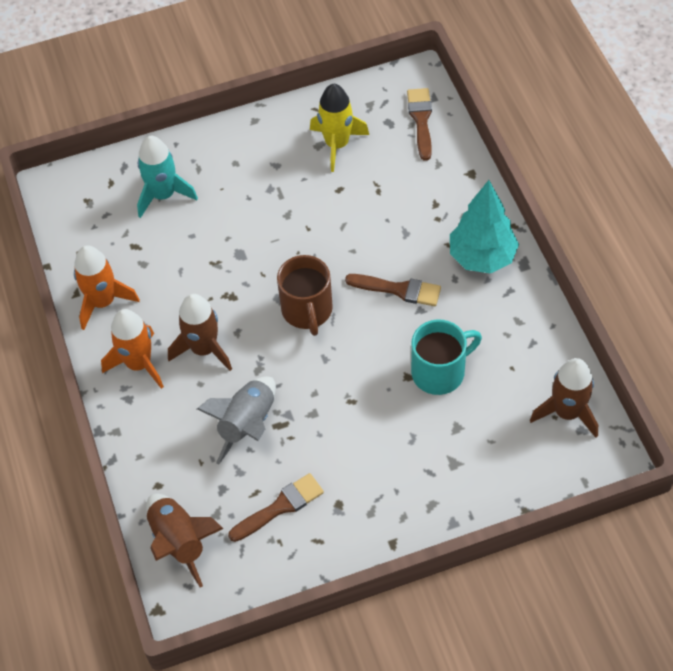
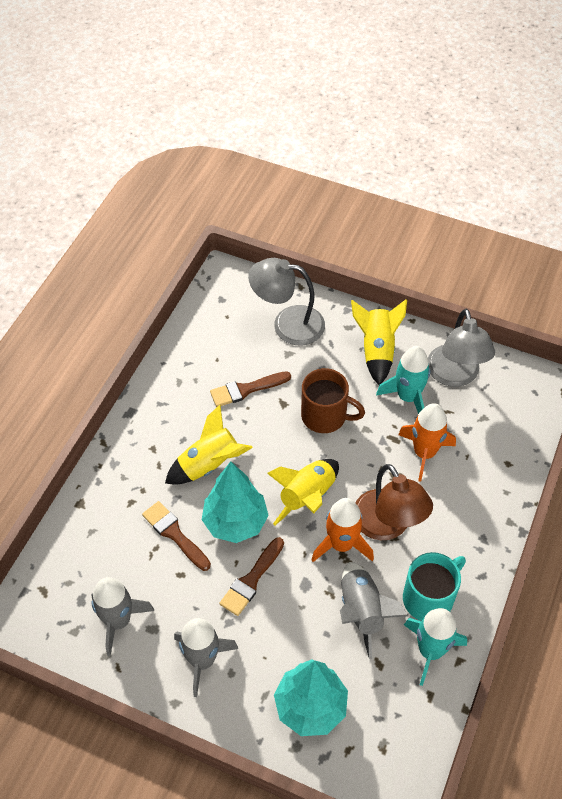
brown lamp: none = 0 -> [355,464,433,540] = 1
brown rocket: [146,494,223,587] [168,294,232,371] [530,358,598,438] = 3 -> none = 0
grey lamp: none = 0 -> [248,258,325,345] [428,309,495,387] = 2
grey rocket: [197,376,276,465] = 1 -> [91,577,154,656] [174,618,238,697] [340,562,408,659] = 3
turquoise rocket: [137,136,198,218] = 1 -> [376,346,430,414] [404,608,467,686] = 2
turquoise tree: [450,180,519,274] = 1 -> [202,461,269,543] [274,659,348,736] = 2
yellow rocket: [310,84,369,172] = 1 -> [165,405,253,485] [267,459,339,525] [351,299,407,385] = 3

